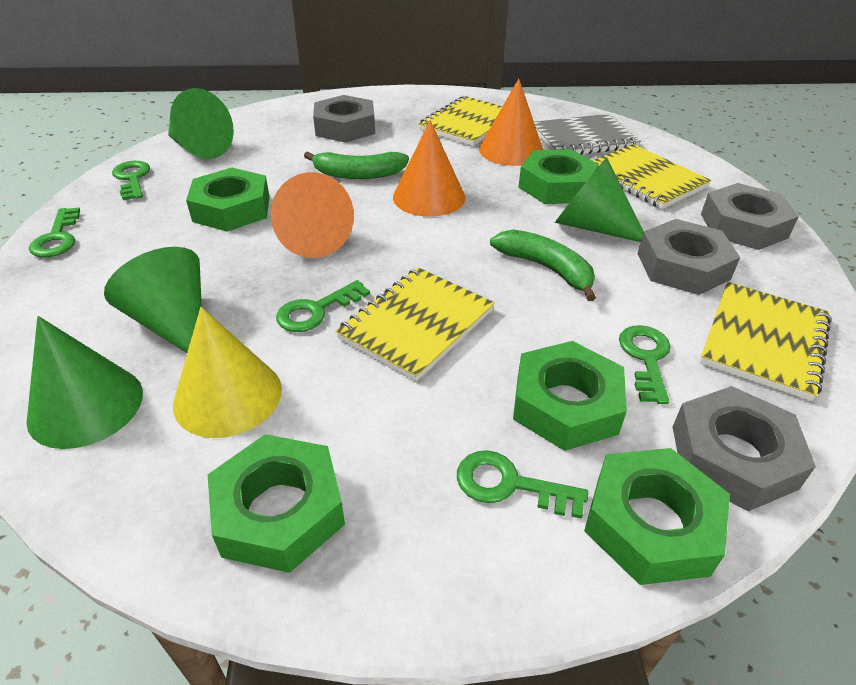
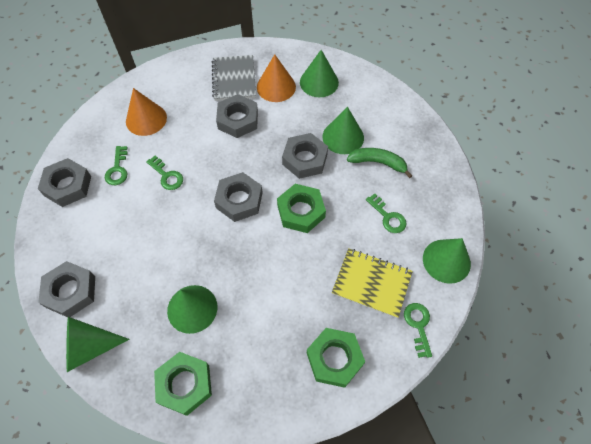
green banana: [304,151,409,179] [490,230,596,301] = 2 -> [347,148,412,178] = 1
green cone: [26,316,143,449] [104,247,202,353] [168,88,234,159] [555,157,644,242] = 4 -> [66,317,129,372] [167,285,217,334] [300,50,339,97] [323,107,364,154] [423,238,471,284] = 5
green key: [29,207,80,257] [112,161,150,200] [276,280,370,332] [457,450,588,519] [619,325,671,404] = 5 -> [105,146,128,185] [146,156,183,190] [366,193,406,233] [404,303,432,358] = 4
green nut: [186,168,270,232] [208,434,345,573] [513,341,627,451] [518,149,599,204] [584,448,730,585] = 5 -> [154,352,212,416] [277,184,326,233] [307,328,365,388] = 3
grey nut: [313,95,375,143] [638,219,740,295] [673,386,816,511] [701,183,799,250] = 4 -> [38,158,91,207] [38,261,95,317] [214,172,263,222] [216,94,258,138] [282,133,328,179] = 5
orange cone: [271,172,354,258] [393,120,465,217] [479,79,543,166] = 3 -> [126,88,167,136] [257,54,296,102] = 2
yellow cone: [173,307,282,438] = 1 -> none = 0
yellow notebook: [335,267,495,382] [418,96,502,146] [592,144,711,209] [700,282,832,401] = 4 -> [332,248,413,318] = 1

